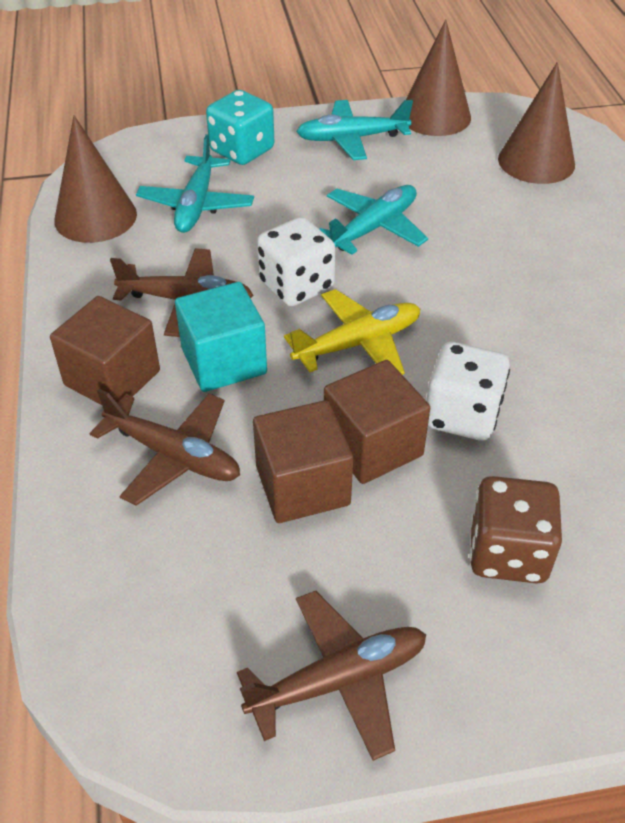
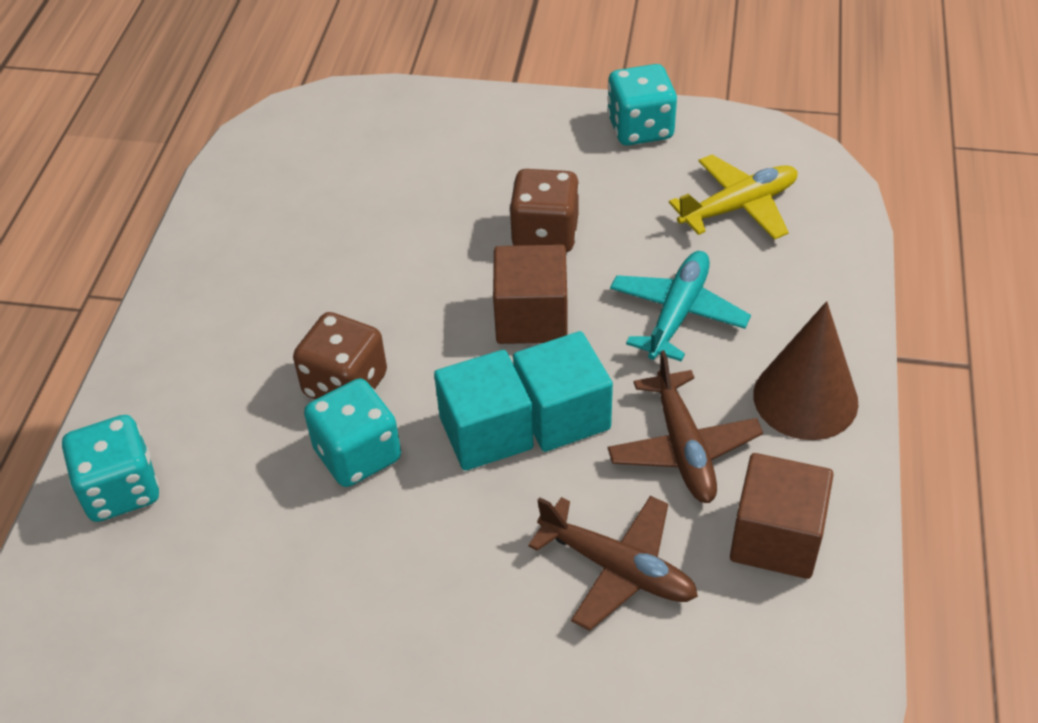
brown cone: [54,116,137,243] [406,19,471,136] [498,62,575,184] = 3 -> [753,301,859,440] = 1
brown cube: [50,296,160,405] [253,400,353,523] [324,360,430,484] = 3 -> [493,245,568,344] [730,453,834,579] = 2
brown dice: [469,476,562,583] = 1 -> [293,312,387,400] [509,169,580,252] = 2
brown plane: [89,389,240,506] [110,248,253,337] [237,591,426,761] = 3 -> [528,496,698,631] [607,350,763,503] = 2
turquoise cube: [175,282,267,392] = 1 -> [434,350,534,471] [513,331,613,452] = 2
turquoise dice: [206,90,274,165] = 1 -> [62,415,159,522] [304,379,401,487] [607,64,677,146] = 3
turquoise plane: [136,134,254,233] [296,100,413,160] [319,185,428,255] = 3 -> [610,251,751,362] = 1
white dice: [257,217,336,306] [426,342,510,441] = 2 -> none = 0

